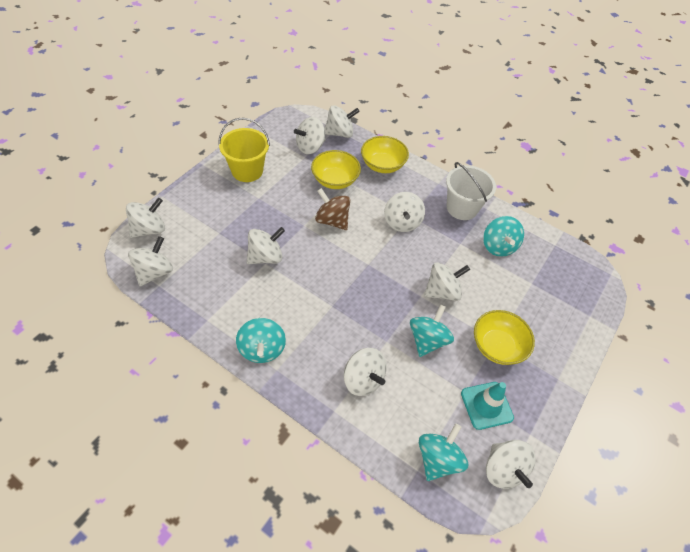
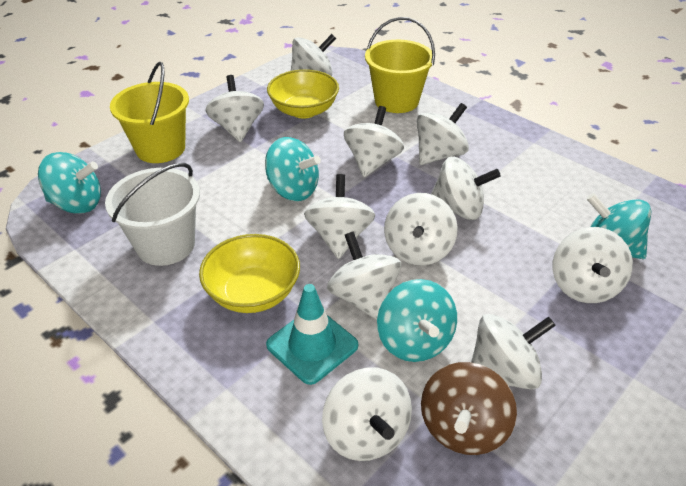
white spinning top: [126,198,165,238] [128,236,173,286] [247,227,285,264] [294,117,325,154] [325,105,360,138] [344,348,387,396] [384,192,425,232] [424,262,470,301] [486,440,536,489] = 9 -> [206,75,264,142] [291,34,336,76] [304,174,375,259] [322,367,412,461] [327,232,401,320] [344,106,404,177] [384,193,458,266] [417,103,469,165] [431,157,501,220] [471,314,556,389] [553,227,633,303] = 11
yellow bowl: [311,150,361,189] [361,136,409,173] [474,310,535,365] = 3 -> [199,234,300,313] [267,69,339,119] = 2
yellow bucket: [218,117,270,182] = 1 -> [110,62,189,163] [365,17,435,113] = 2

